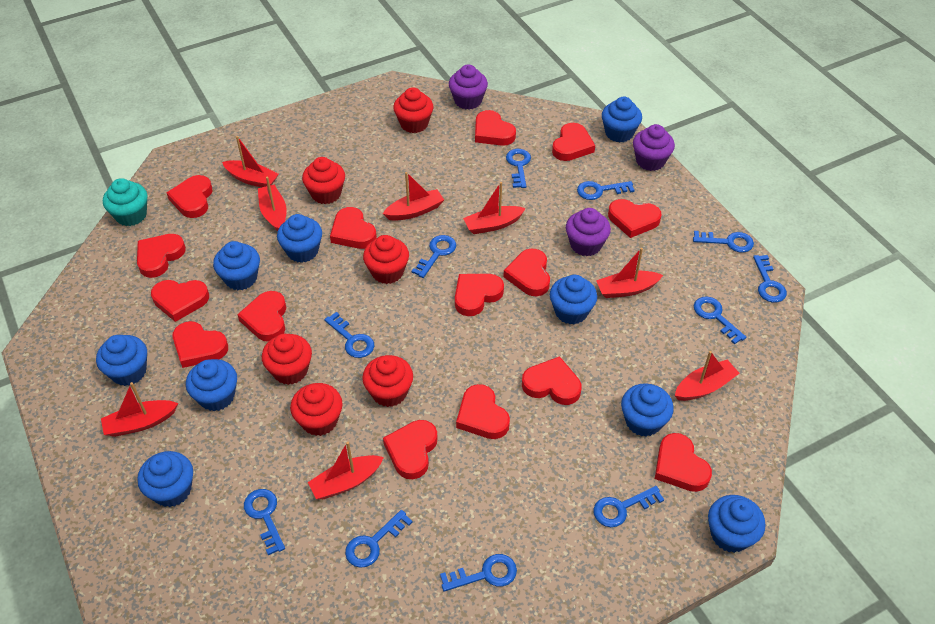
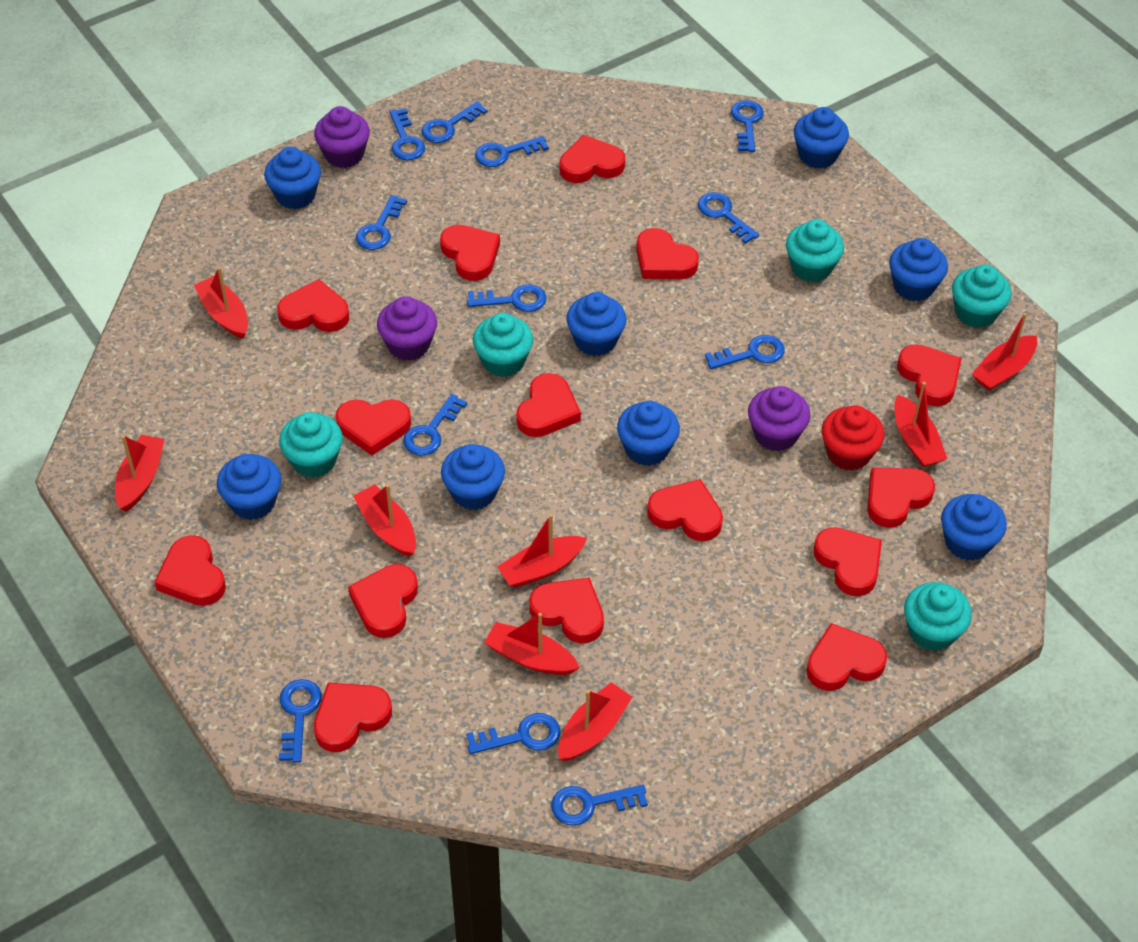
blue cupcake: [96,335,147,386] [137,451,193,507] [186,359,237,411] [213,241,260,290] [277,214,322,263] [550,275,597,324] [602,97,642,142] [621,383,674,437] [708,495,765,553] = 9 -> [217,454,281,520] [264,147,321,209] [441,444,505,510] [566,292,627,356] [617,401,680,466] [794,107,849,169] [889,238,948,301] [941,494,1007,561] = 8
blue key: [244,489,285,555] [324,312,374,358] [345,510,413,568] [411,235,456,278] [440,554,517,592] [506,149,531,188] [577,181,634,200] [593,486,664,527] [693,231,754,253] [694,296,746,345] [753,255,787,303] = 11 -> [279,679,322,762] [356,195,407,250] [389,108,425,161] [403,394,467,456] [421,101,488,143] [466,713,560,754] [467,284,547,312] [475,136,549,167] [551,785,648,826] [698,192,759,244] [705,335,785,369] [731,100,764,152] = 12
red cupcake: [262,334,312,385] [290,383,343,436] [302,157,345,204] [362,355,413,407] [363,235,409,284] [393,87,433,133] = 6 -> [822,405,884,471] = 1
turquoise cupcake: [103,178,147,226] = 1 -> [279,412,343,478] [473,313,533,377] [786,219,844,282] [904,582,972,651] [952,264,1011,328] = 5

